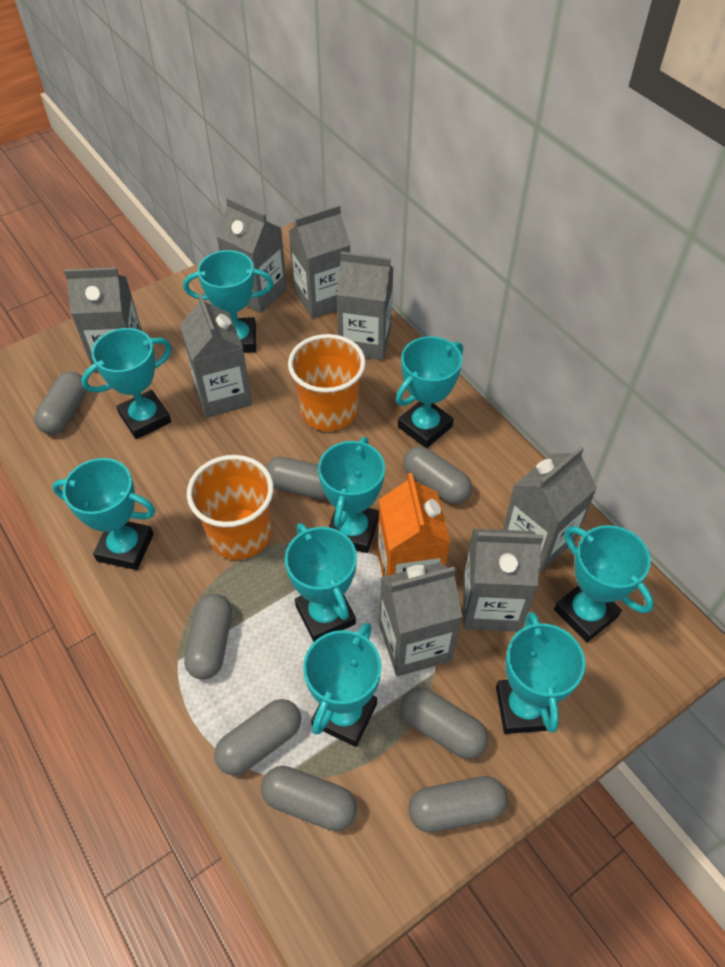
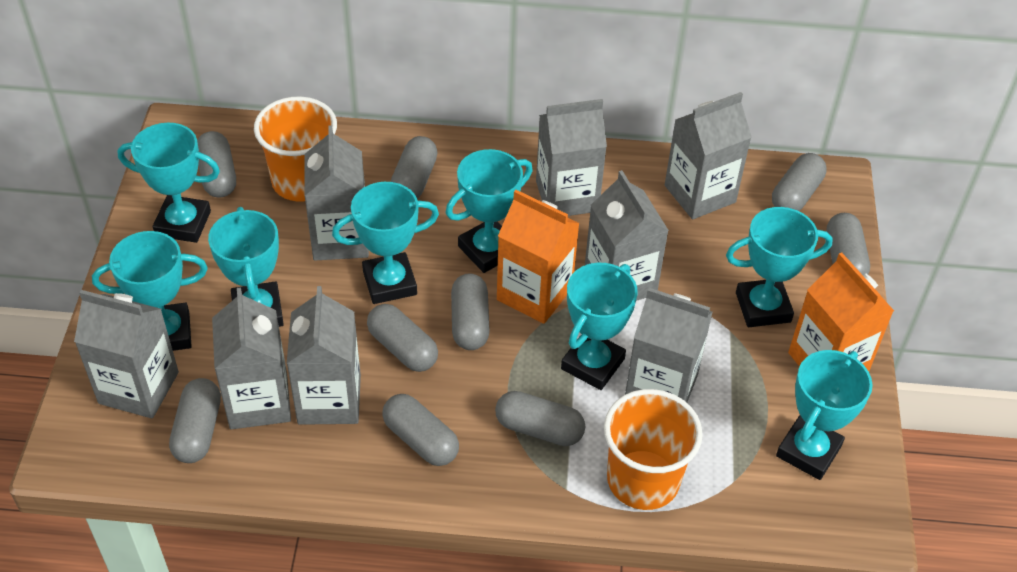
grey capsule: [34,372,87,434] [184,594,232,680] [214,699,301,776] [261,766,357,831] [265,457,327,500] [401,687,488,759] [403,446,472,504] [408,776,508,833] = 8 -> [169,378,221,463] [197,131,236,198] [367,304,438,372] [382,394,459,466] [391,136,438,199] [451,273,490,350] [495,391,585,446] [772,153,827,211] [827,213,870,275] = 9
orange carton: [378,473,450,577] = 1 -> [497,190,580,324] [788,252,894,371] = 2
turquoise trophy: [52,458,156,570] [81,328,172,439] [183,250,273,353] [285,523,357,642] [303,623,381,747] [318,437,385,553] [396,336,463,448] [496,612,586,734] [554,525,654,642] = 9 -> [92,231,208,351] [117,123,220,243] [208,207,284,327] [332,182,439,304] [446,149,533,273] [561,263,638,390] [726,207,833,327] [776,350,873,480] = 8

